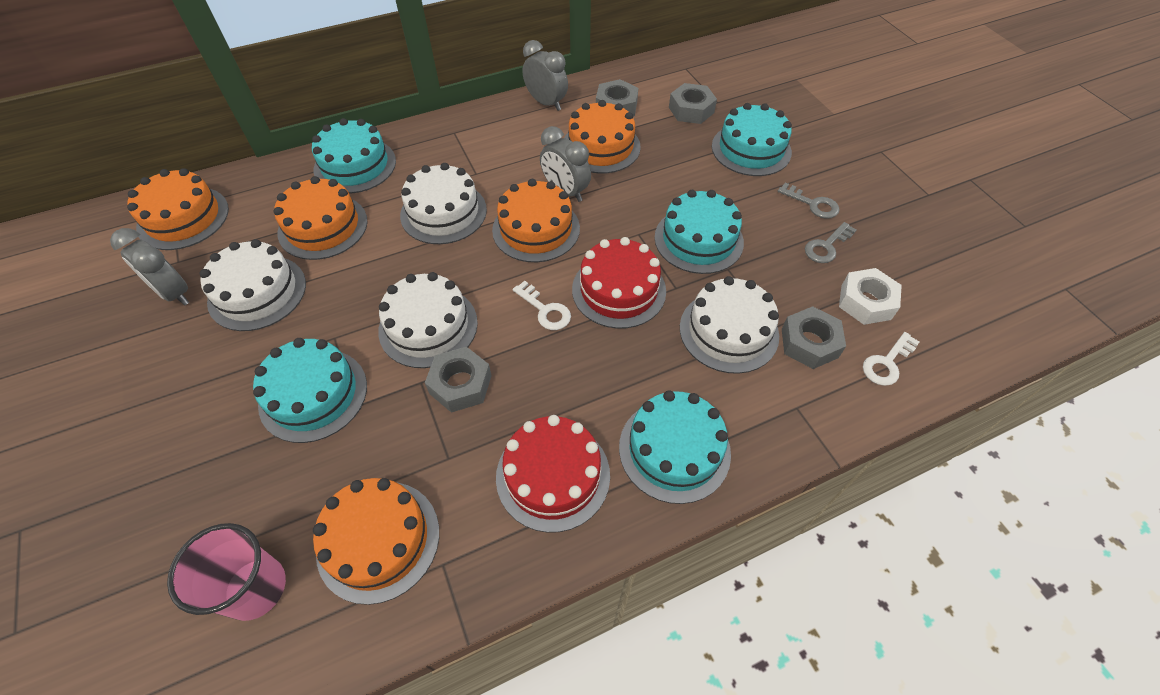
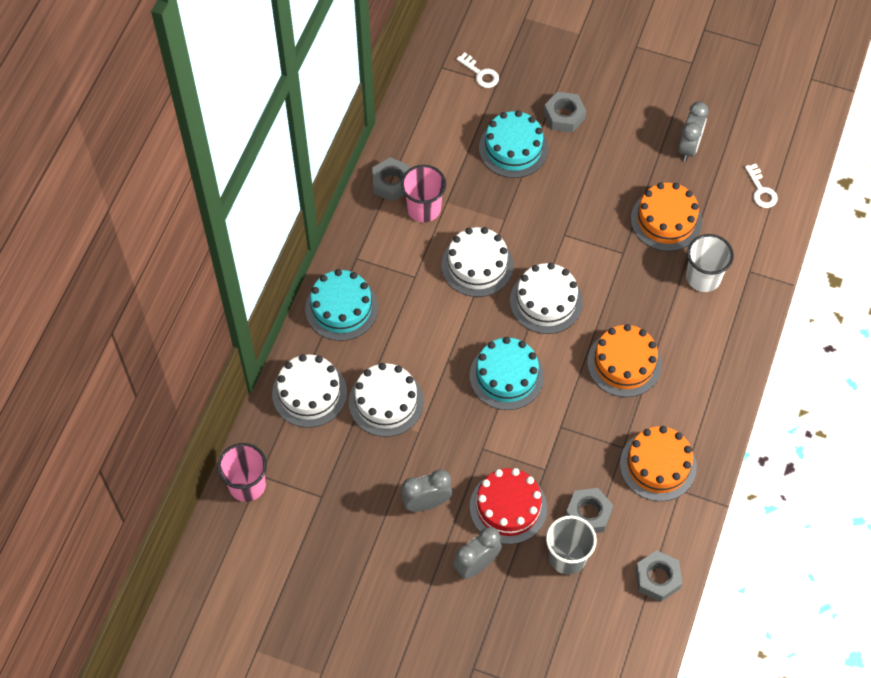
grey cup: none = 0 -> [546,516,597,575] = 1
grey key: [778,183,840,219] [805,222,856,263] = 2 -> none = 0
orange cake: [127,168,229,250] [274,176,368,260] [313,478,439,605] [492,179,580,262] [564,100,641,174] = 5 -> [587,324,662,397] [620,426,697,501] [631,183,702,251] = 3
pink cup: [167,523,286,621] = 1 -> [217,443,267,502] [401,165,446,222] = 2
red cake: [496,415,610,533] [572,237,666,329] = 2 -> [470,468,547,544] = 1
turquoise cake: [253,338,367,443] [312,118,396,194] [619,391,731,504] [655,190,744,274] [712,103,792,176] = 5 -> [305,269,378,341] [470,337,544,410] [479,110,548,178] = 3
white cup: none = 0 -> [686,234,734,292] = 1
white nut: [839,268,902,325] = 1 -> none = 0

